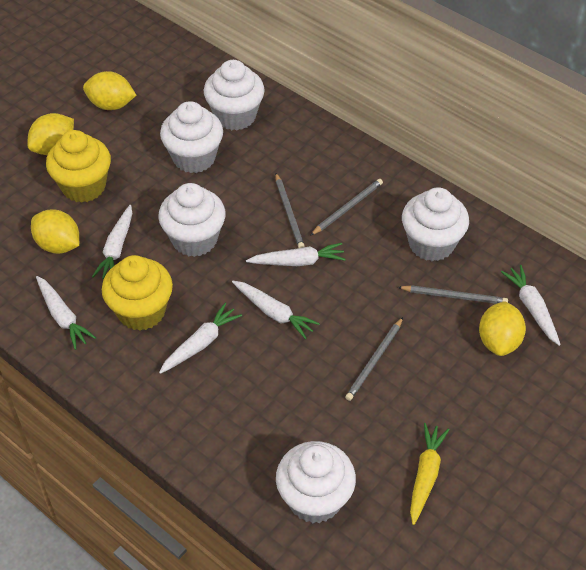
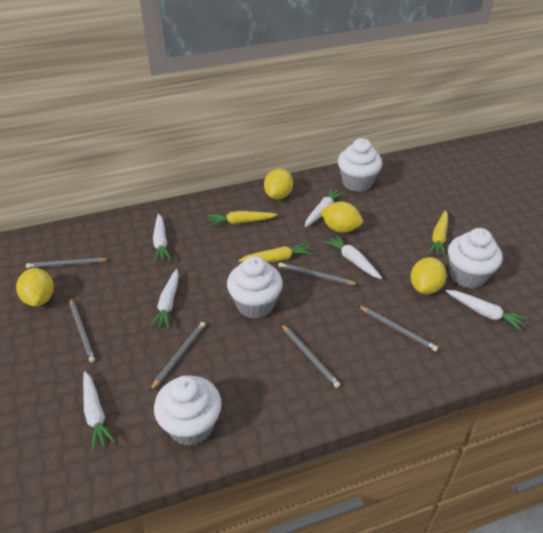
grey pencil: [275,173,305,248] [310,179,383,236] [345,317,403,401] [398,285,508,304] = 4 -> [26,258,110,268] [70,298,95,363] [150,322,206,391] [278,262,358,285] [281,324,340,388] [359,306,438,352] = 6
white cupcake: [158,183,226,257] [160,101,223,173] [204,60,265,130] [276,441,356,523] [402,187,469,261] = 5 -> [154,376,222,446] [227,256,283,319] [338,138,383,192] [448,228,503,289] = 4
yellow carrot: [410,423,450,525] = 1 -> [208,211,277,226] [238,242,313,262] [428,210,448,257] = 3
yellow cupcake: [46,130,111,203] [102,255,173,331] = 2 -> none = 0

